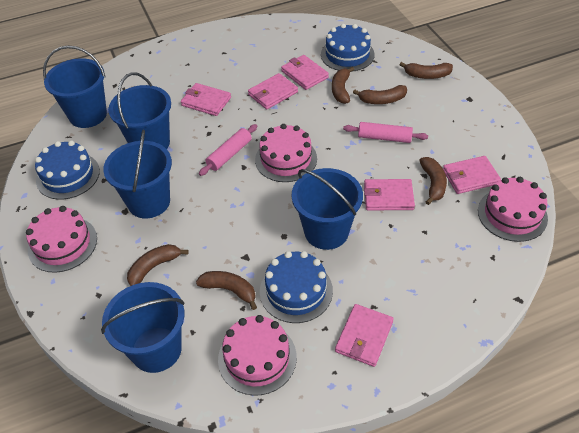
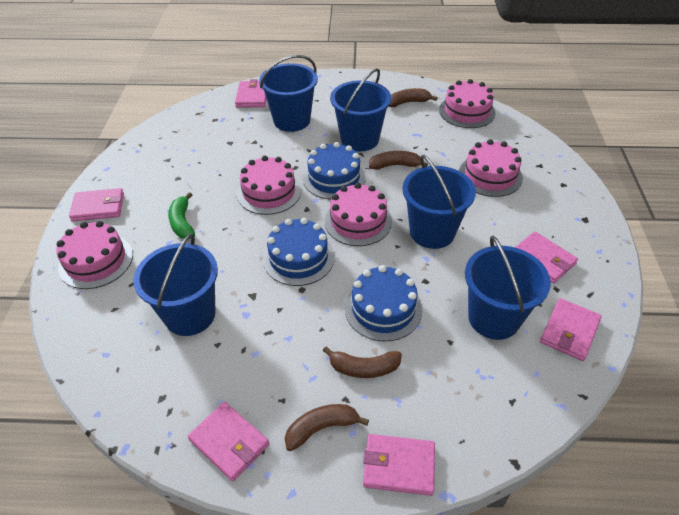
brown banana: [127,244,189,286] [196,271,257,310] [332,67,354,104] [353,85,407,104] [400,62,453,79] [419,157,447,205] = 6 -> [285,404,369,451] [323,346,402,378] [369,151,428,170] [388,88,437,107] = 4
green banana: none = 0 -> [168,192,195,239] = 1
pink cake: [26,206,97,273] [218,315,297,395] [255,124,317,182] [478,177,548,242] = 4 -> [57,221,133,289] [237,156,301,215] [325,183,392,246] [439,79,496,128] [459,139,523,197] = 5
pink rolling pin: [199,124,257,176] [343,122,428,143] = 2 -> none = 0

